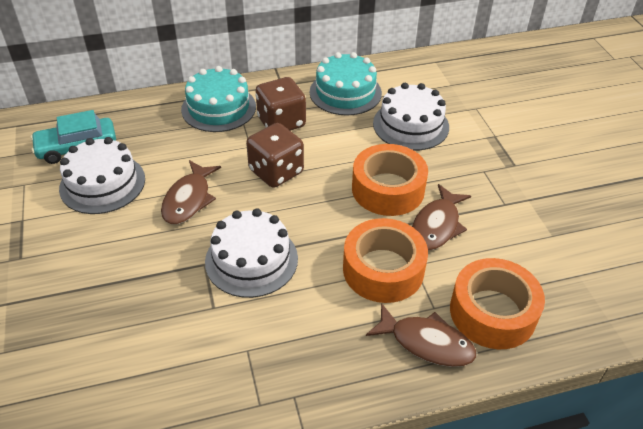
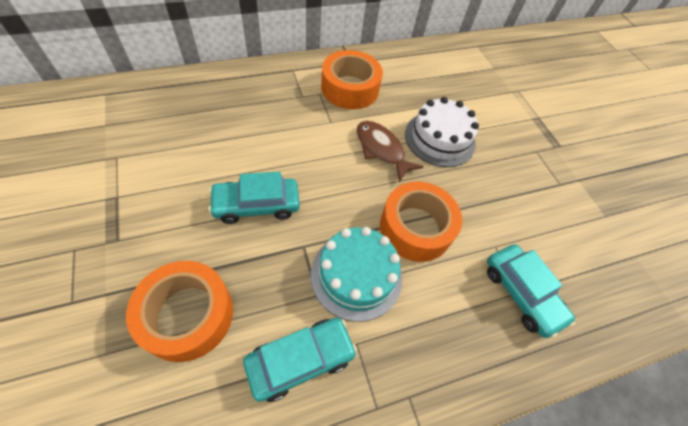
brown dice: [246,123,304,188] [255,77,306,131] = 2 -> none = 0
brown fish: [161,160,221,224] [366,303,476,367] [412,184,471,251] = 3 -> [356,121,423,182] = 1
turquoise cake: [181,66,256,132] [310,52,382,116] = 2 -> [311,227,402,322] = 1
turquoise car: [31,110,116,164] = 1 -> [208,172,300,224] [243,318,357,402] [487,244,575,338] = 3
white cake: [59,137,145,214] [205,208,298,298] [373,83,449,151] = 3 -> [405,97,479,167] = 1

